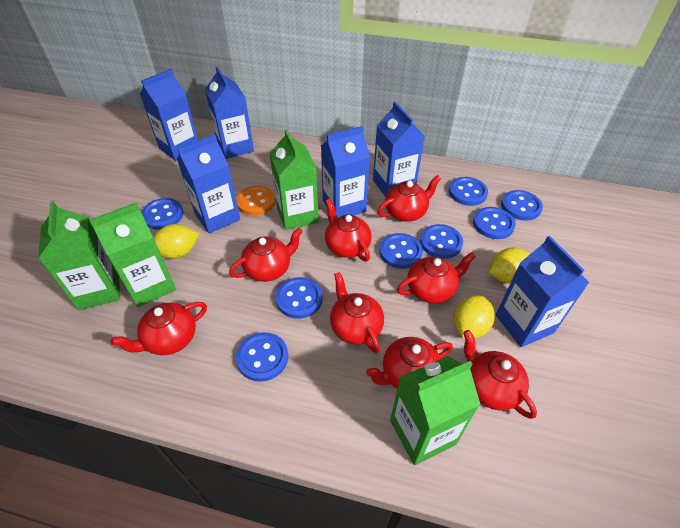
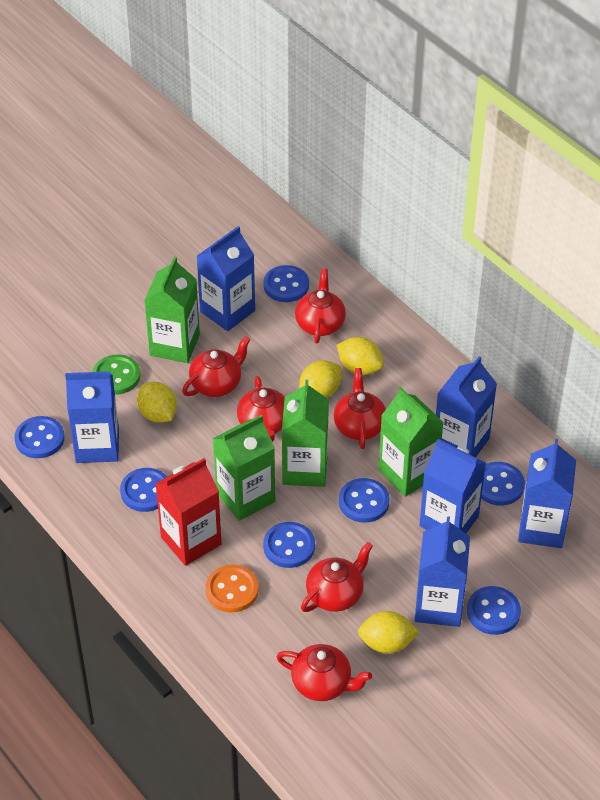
blue button: [141,198,183,230] [236,332,288,382] [276,277,323,319] [379,233,423,269] [420,224,463,259] [449,177,488,206] [473,207,516,239] [501,190,543,221] = 8 -> [14,416,65,458] [120,468,167,512] [263,265,309,302] [263,522,315,568] [339,478,390,523] [467,586,521,635] [481,462,525,506] = 7
green button: none = 0 -> [92,355,140,395] = 1
red carton: none = 0 -> [155,458,221,566] = 1
red teapot: [111,302,207,355] [229,228,303,282] [325,199,372,262] [330,272,384,353] [366,337,453,389] [378,175,441,222] [397,252,476,303] [463,330,537,419] = 8 -> [182,336,251,397] [237,376,285,442] [277,644,372,701] [295,268,346,344] [301,542,373,612] [334,368,386,449] = 6
yellow lemon: [153,224,200,259] [453,295,495,339] [489,248,530,283] = 3 -> [137,382,177,423] [299,360,342,398] [337,337,384,375] [358,611,419,654] = 4

